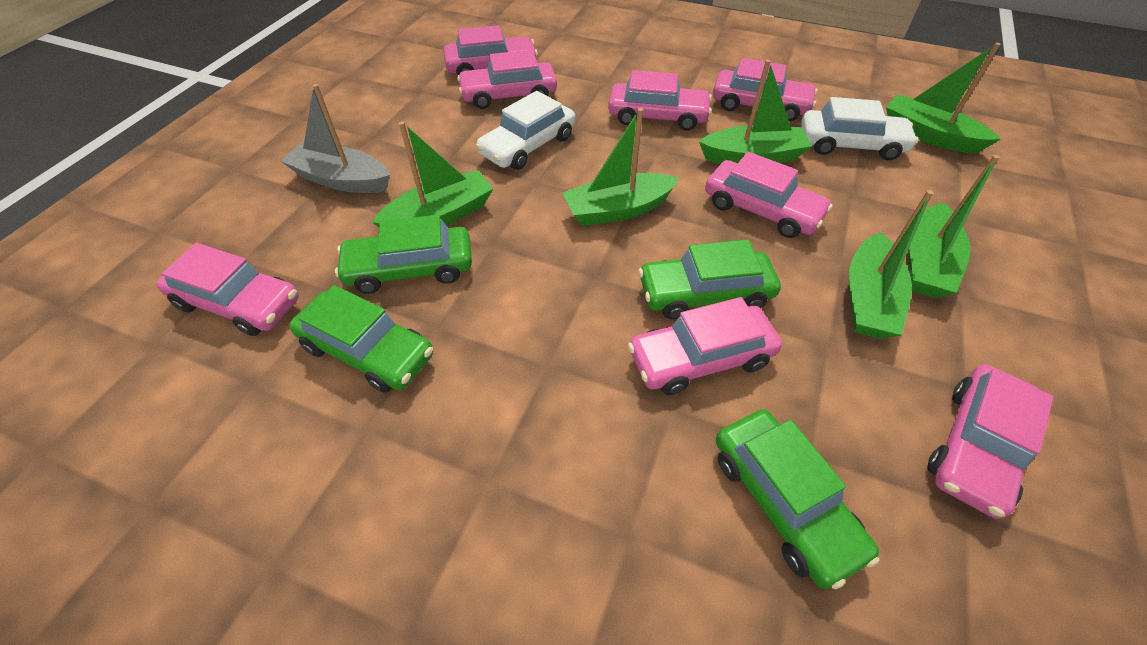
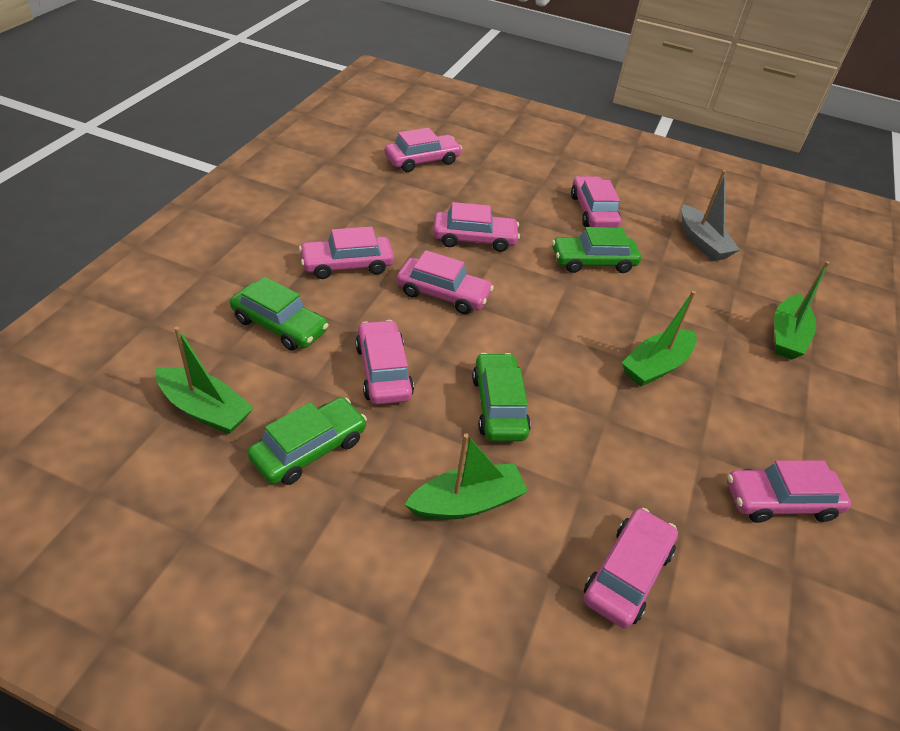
green boat: [372,121,494,227] [562,108,680,226] [699,59,812,164] [849,190,934,339] [886,43,1001,153] [909,155,1000,298] = 6 -> [156,326,254,434] [405,433,528,520] [622,291,697,387] [774,261,830,360] = 4
white car: [476,91,575,170] [801,97,919,160] = 2 -> none = 0

